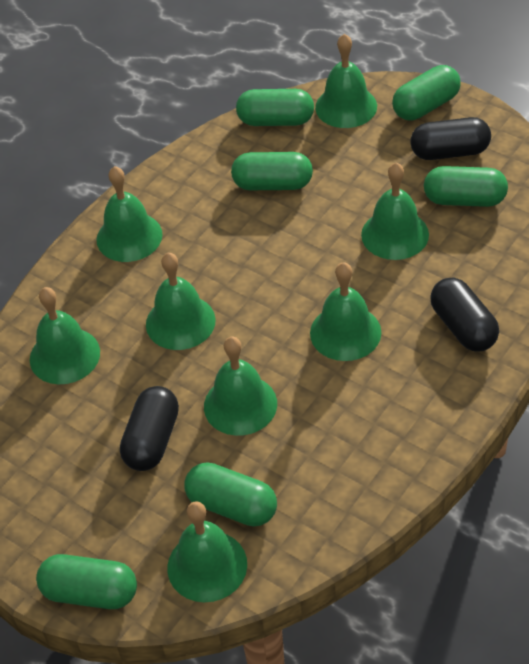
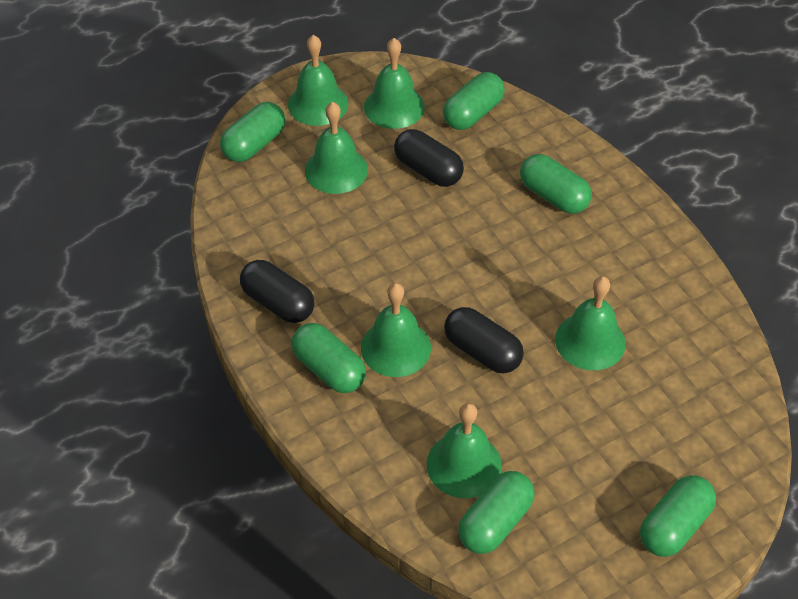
green bell: [30,287,100,384] [96,166,163,262] [146,253,216,350] [167,501,247,602] [204,336,277,436] [310,262,381,361] [315,34,377,128] [361,163,429,260] = 8 -> [288,35,348,126] [305,102,368,194] [361,283,431,377] [364,38,425,129] [427,403,502,498] [555,276,626,370] = 6

